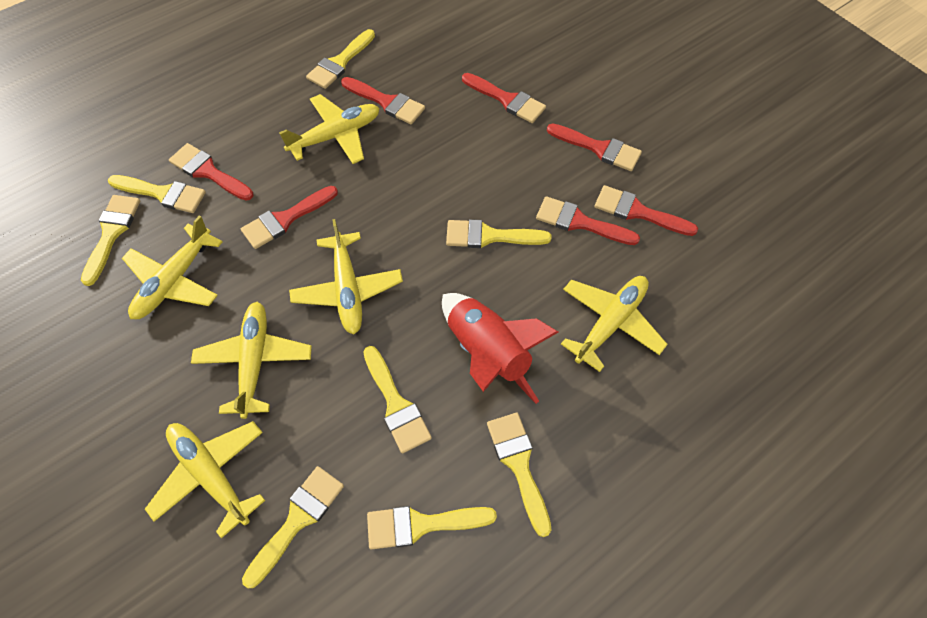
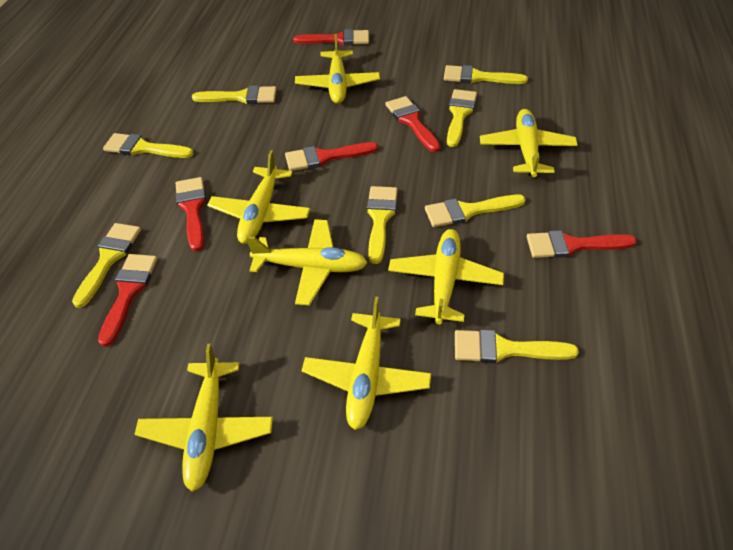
red brush: [169,143,254,201] [241,186,338,249] [341,77,425,124] [462,73,546,123] [536,196,640,245] [547,123,642,171] [594,185,698,236] = 7 -> [98,254,157,347] [176,177,206,251] [285,142,378,171] [293,29,369,45] [385,96,440,152] [527,230,637,258] = 6
red rocket: [442,293,558,404] = 1 -> none = 0
yellow plane: [122,215,223,319] [145,421,266,538] [191,302,312,419] [279,94,379,164] [289,219,403,334] [561,276,668,372] = 6 -> [135,344,273,492] [207,150,310,244] [246,219,368,305] [295,34,380,104] [302,296,431,430] [388,229,504,324] [480,109,578,177] = 7

